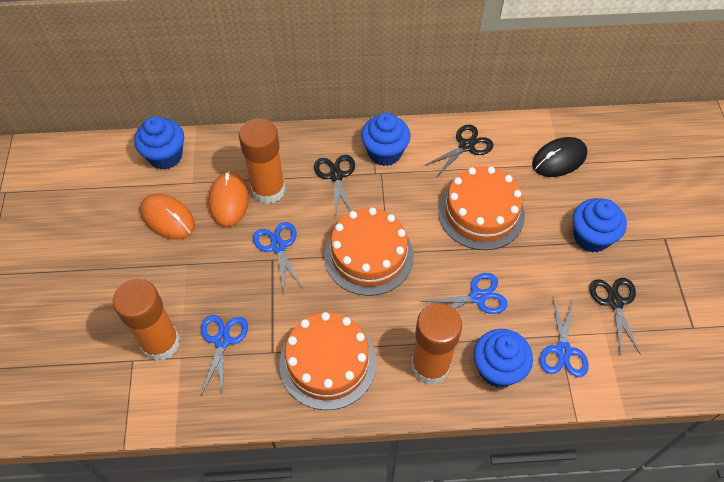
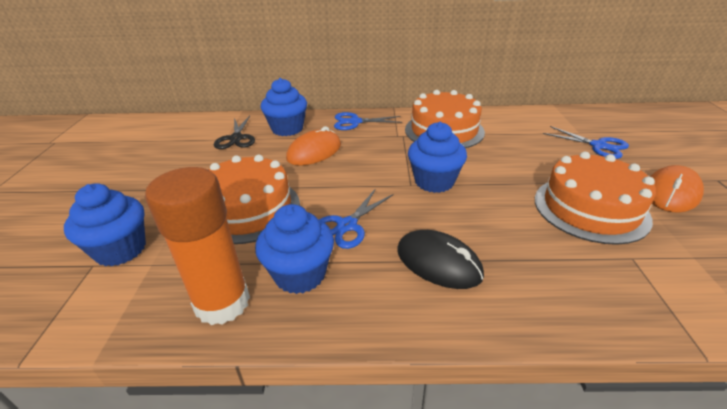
black scissors: [314,155,355,217] [424,125,494,177] [589,278,641,356] = 3 -> [214,116,255,149] = 1
blue scissors: [201,315,248,397] [253,222,304,293] [421,273,508,314] [540,298,589,377] = 4 -> [319,188,393,249] [334,112,402,130] [543,126,629,159] = 3
orange glue stick: [113,279,180,361] [239,118,286,204] [411,303,462,385] = 3 -> [145,167,250,325] = 1

